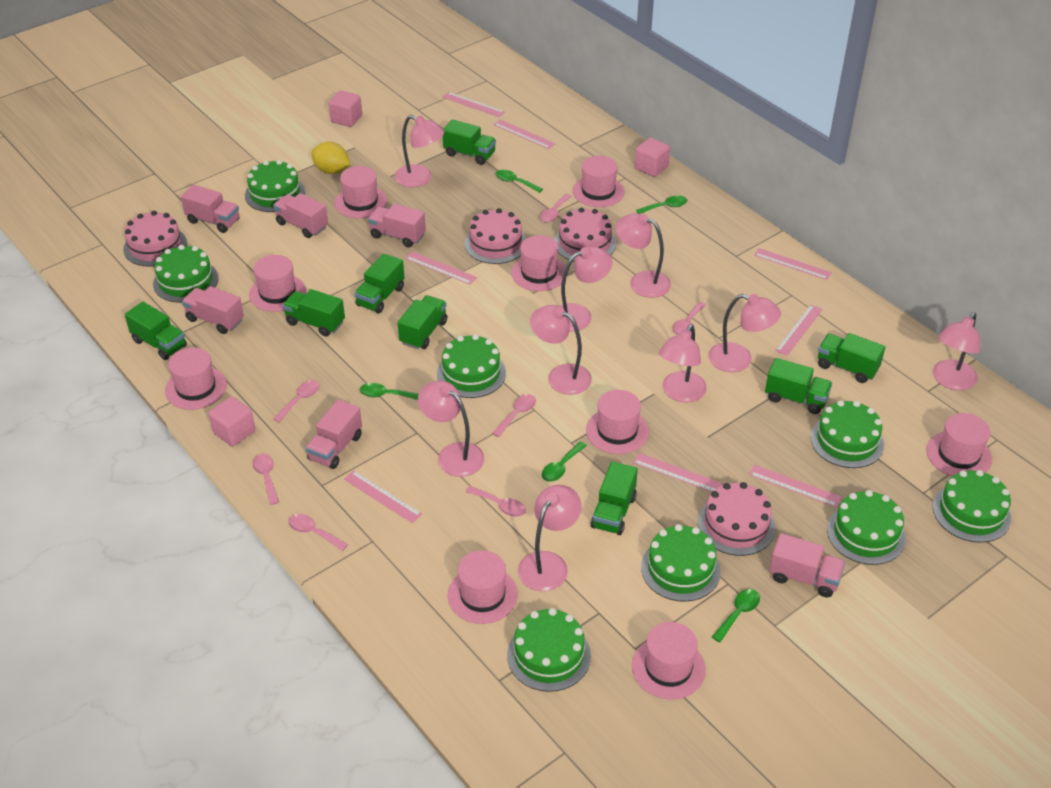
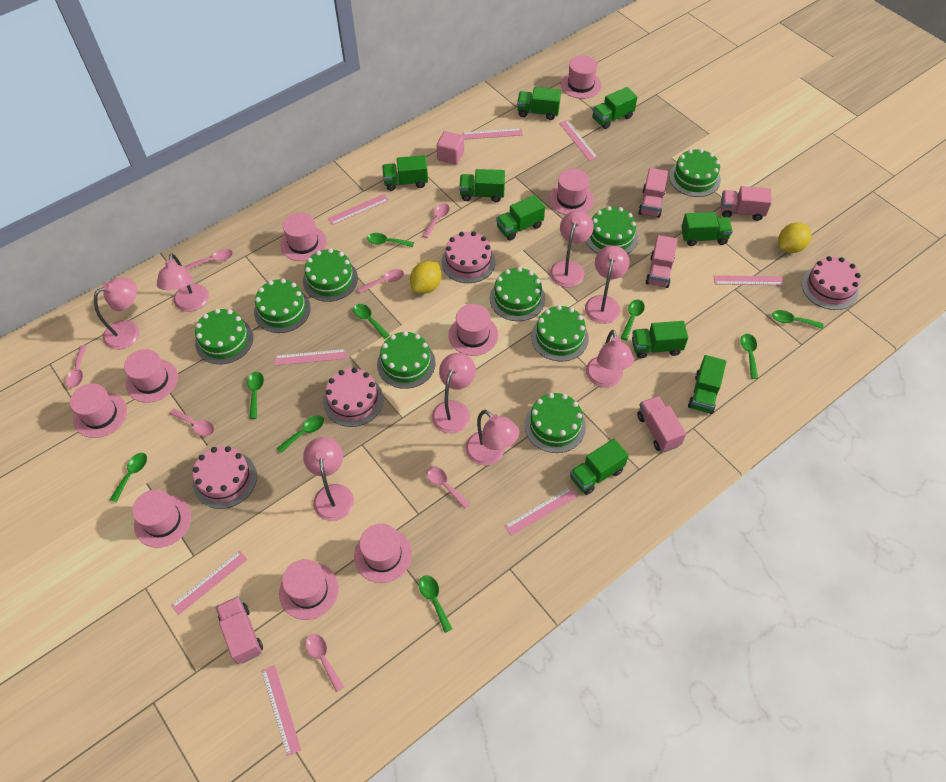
green cake: [153,245,219,303] [245,160,305,212] [437,334,506,398] [507,608,591,692] [641,524,721,602] [810,400,884,468] [827,490,906,565] [933,470,1011,543] = 8 -> [195,309,253,364] [254,279,311,333] [303,248,358,302] [377,331,436,389] [490,267,545,321] [525,393,586,453] [531,305,589,361] [586,206,638,254] [669,149,721,197] = 9
green spoon: [360,383,419,400] [496,170,543,193] [542,442,587,482] [636,196,687,214] [712,589,760,642] = 5 -> [110,453,147,502] [247,372,264,419] [277,415,324,453] [353,304,390,339] [367,233,414,247] [419,575,452,633] [621,299,645,340] [741,334,758,379] [772,310,824,329] = 9
green truck: [125,302,187,360] [283,289,345,337] [354,253,405,313] [398,295,447,349] [443,119,496,165] [591,462,638,535] [765,358,832,414] [818,333,885,383] = 8 -> [382,155,428,191] [459,169,505,202] [496,195,545,241] [517,87,561,120] [570,439,629,495] [592,87,637,129] [632,321,688,358] [681,212,733,246] [688,355,726,414] = 9
pink cube: [208,396,255,446] [329,91,362,127] [635,138,670,177] = 3 -> [437,131,464,165] = 1
pink lamp: [395,115,444,187] [418,381,485,477] [518,485,582,591] [530,305,592,395] [559,246,613,332] [615,213,671,298] [659,324,707,402] [708,294,781,372] [933,312,980,390] = 9 -> [94,278,139,350] [157,253,209,312] [303,437,354,521] [432,353,476,433] [465,410,520,465] [550,211,594,287] [585,246,630,324] [586,330,634,387] = 8
pink truck: [181,185,240,233] [182,286,244,334] [273,193,328,238] [306,399,362,469] [368,204,426,247] [769,533,845,597] = 6 -> [216,596,263,664] [637,396,686,452] [638,168,668,218] [646,235,677,288] [721,186,772,221] = 5
yellow lemon: [311,142,350,174] = 1 -> [410,261,442,294] [778,223,812,253] = 2

